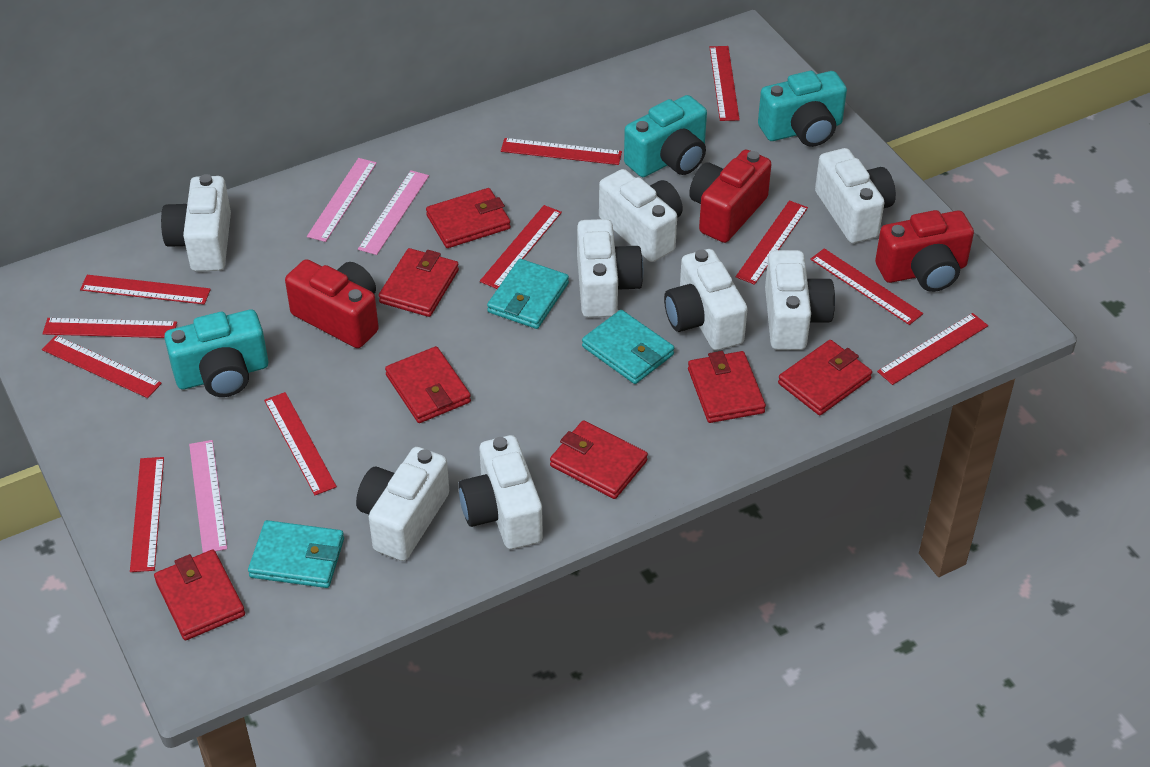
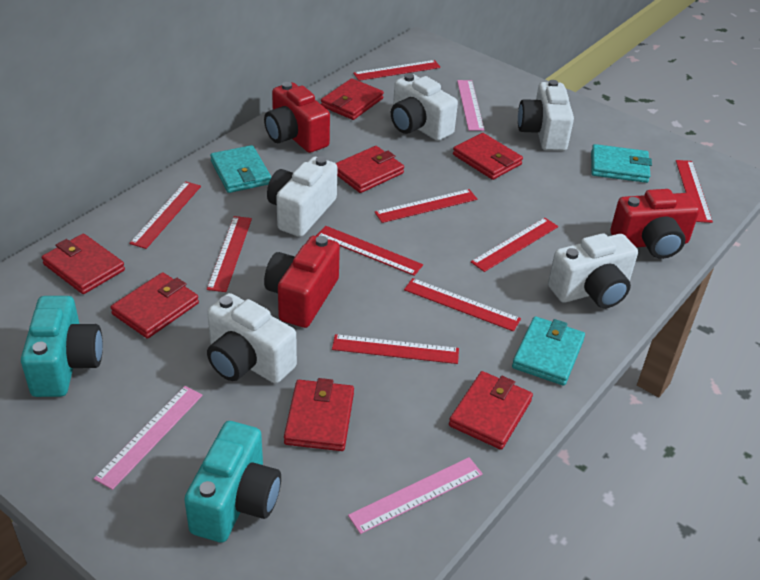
red ruler: [42,335,162,398] [43,318,177,338] [80,275,211,304] [130,457,164,572] [264,392,337,495] [480,205,562,289] [501,138,622,165] [709,46,740,121] [736,200,808,285] [810,248,923,325] [877,313,988,385] = 11 -> [129,181,201,249] [207,216,252,292] [316,226,423,276] [332,334,459,364] [353,60,441,81] [375,189,477,223] [404,278,521,332] [471,218,558,272] [676,160,713,223] = 9
turquoise camera: [164,309,268,397] [624,95,707,177] [758,71,847,147] = 3 -> [21,296,103,397] [184,421,281,542] = 2
white camera: [161,174,231,272] [356,447,449,561] [458,435,543,549] [577,219,644,318] [599,169,683,262] [664,249,747,351] [765,250,835,350] [815,148,896,243] = 8 -> [207,293,297,383] [267,156,338,237] [391,73,458,141] [518,80,574,151] [548,233,638,308] = 5

